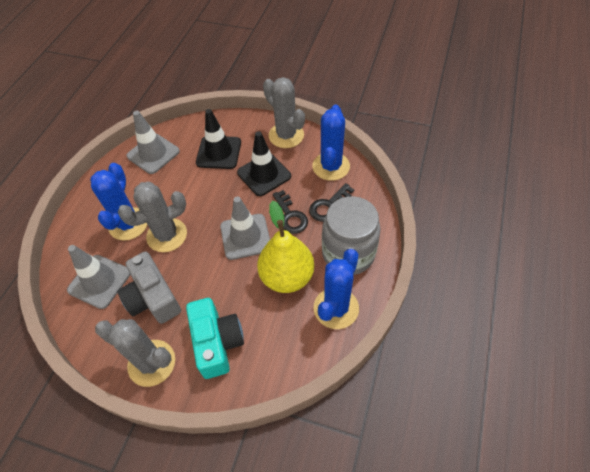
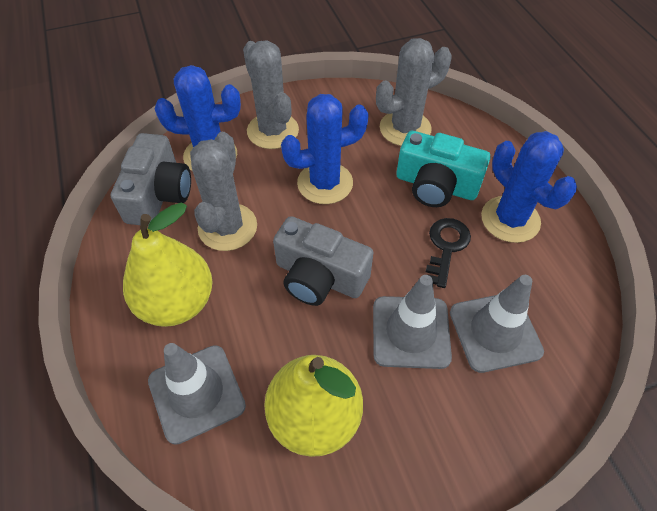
black key: [273,190,308,234] [309,183,354,222] = 2 -> [426,218,471,288] = 1
black traffic cone: [196,109,241,169] [237,131,291,196] = 2 -> none = 0
grey camera: [117,251,181,324] = 1 -> [111,133,191,226] [273,216,373,306] = 2
grey jar: [322,196,381,275] = 1 -> none = 0
yellow pear: [257,201,314,293] = 1 -> [123,203,213,327] [264,355,363,457] = 2

